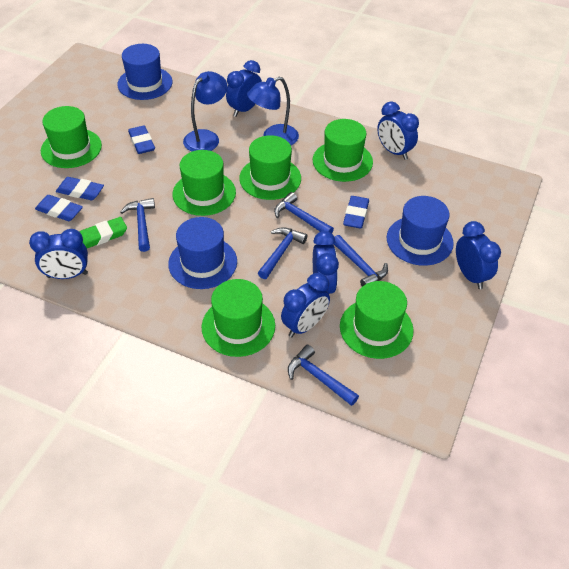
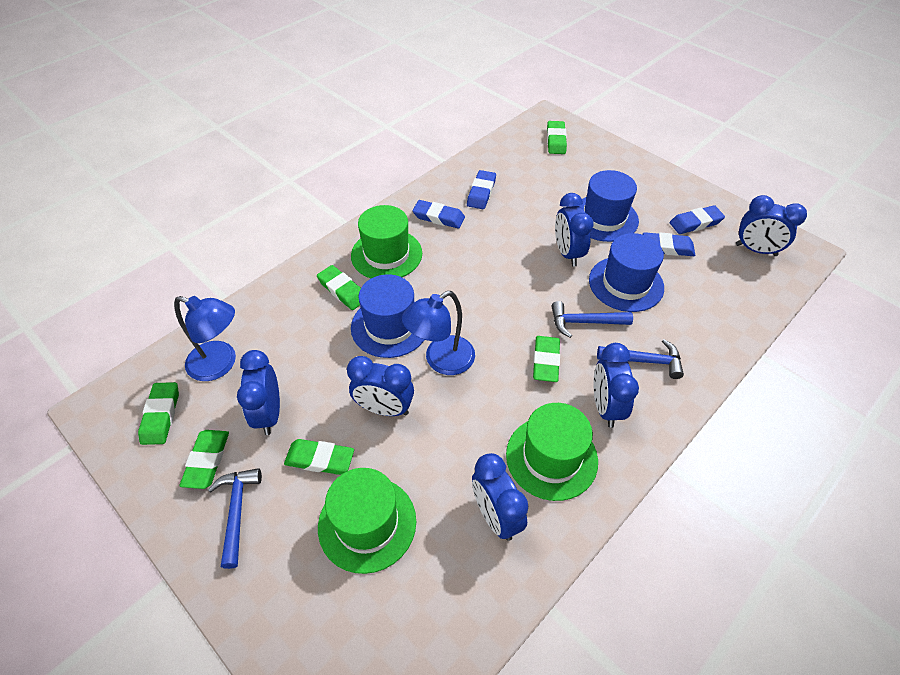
blue hammer: [120,198,155,252] [258,227,307,279] [274,192,334,233] [288,345,359,406] [334,235,388,287] = 5 -> [208,468,262,569] [551,301,633,338] [597,339,684,379] = 3
green eraser: [80,217,127,248] = 1 -> [138,382,179,445] [179,430,229,489] [284,439,354,475] [317,265,361,310] [533,336,560,382] [547,121,567,154] = 6
green hat: [41,106,102,168] [173,150,236,216] [202,279,275,357] [239,135,301,200] [313,119,373,182] [340,281,414,359] = 6 -> [318,468,416,574] [351,205,422,279] [506,403,598,501] = 3

